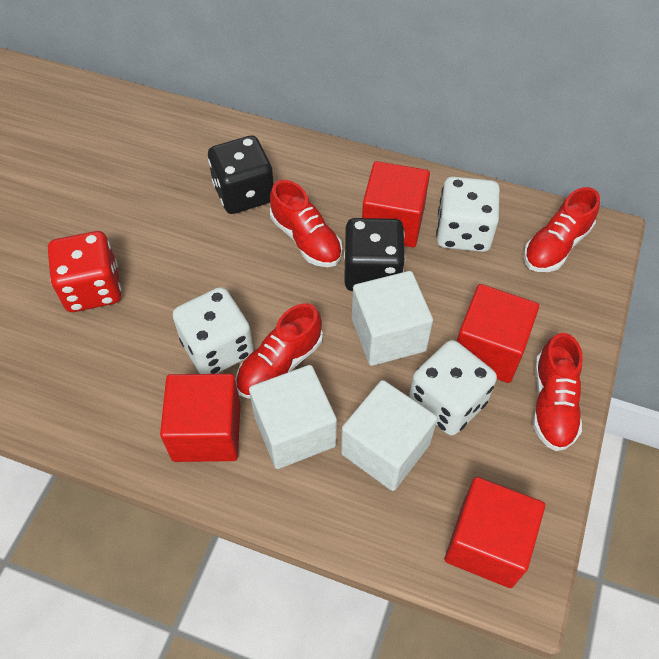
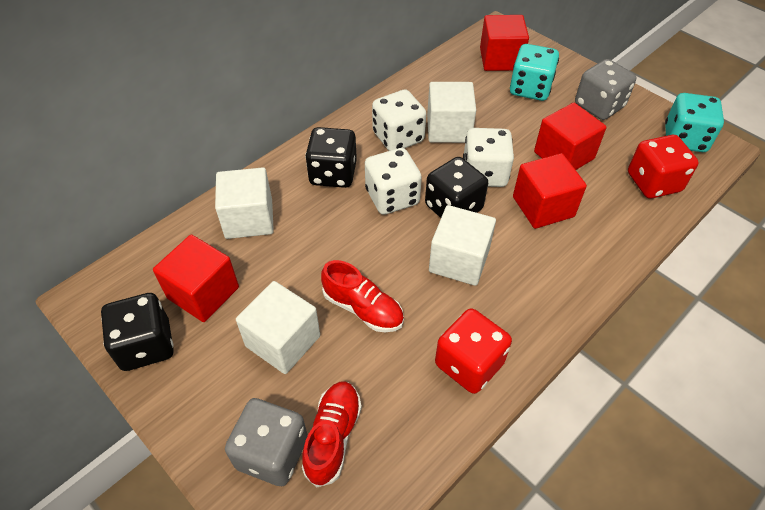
black dice: [208,135,274,214] [344,218,405,291] = 2 -> [101,293,174,371] [305,127,357,188] [425,157,488,218] = 3
grey dice: none = 0 -> [225,398,308,486] [575,59,636,120] = 2
red dice: [48,231,121,312] = 1 -> [435,308,512,394] [628,135,699,199] = 2
red shoe: [236,303,323,399] [270,180,343,267] [524,187,600,272] [533,333,583,451] = 4 -> [302,381,362,487] [321,260,404,332] = 2
turquoise dice: none = 0 -> [510,44,559,101] [665,93,724,152] = 2
white cube: [249,365,337,469] [341,380,437,491] [352,271,433,366] = 3 -> [215,167,274,239] [236,281,320,374] [427,82,476,143] [429,205,496,286] = 4

